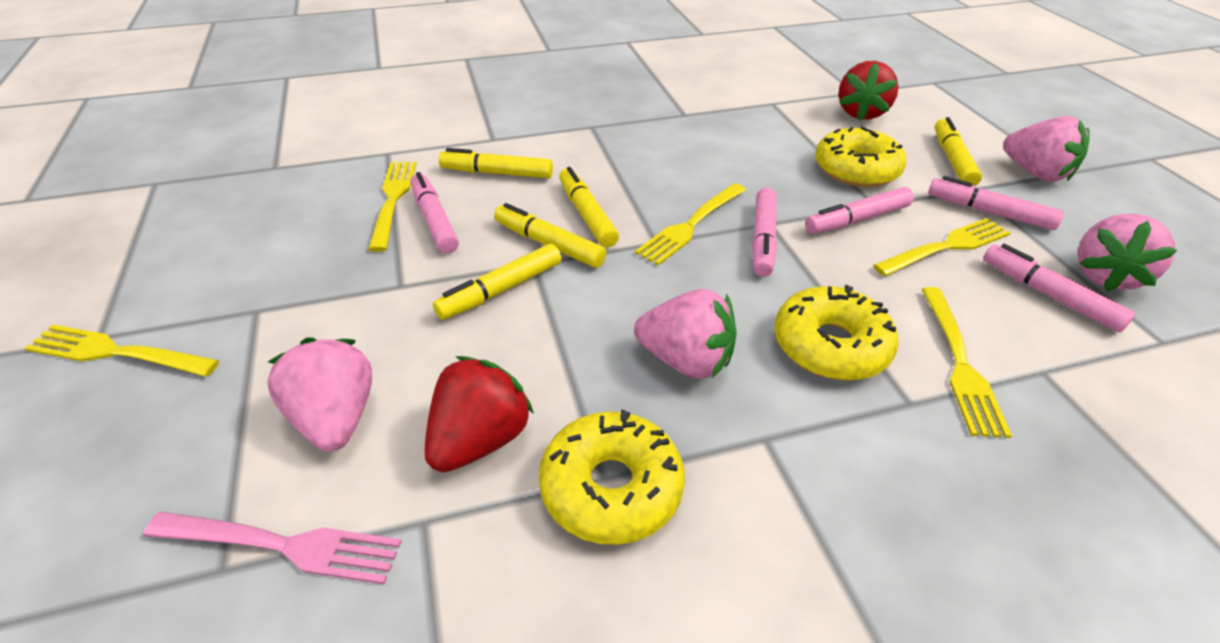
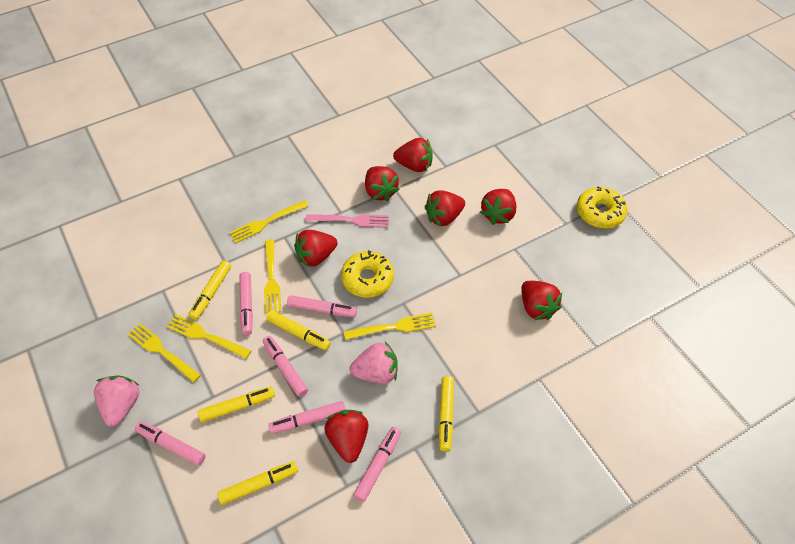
pink marker: [411,172,459,254] [752,188,777,277] [805,187,914,234] [928,176,1064,230] [983,244,1136,332] = 5 -> [135,421,206,466] [239,272,253,335] [263,336,308,397] [268,401,346,434] [287,295,357,317] [353,427,401,502] = 6
pink strawberry: [267,338,372,452] [634,289,737,378] [1003,116,1090,182] [1078,213,1177,292] = 4 -> [94,375,140,427] [349,341,398,384] = 2
red strawberry: [424,356,534,472] [838,61,899,121] = 2 -> [294,230,338,267] [324,410,368,463] [365,166,400,201] [393,138,433,172] [424,190,465,226] [480,189,516,225] [521,281,562,320] = 7
yellow donut: [539,410,685,545] [775,285,899,380] [815,126,906,187] = 3 -> [341,250,394,298] [577,186,628,229] = 2

